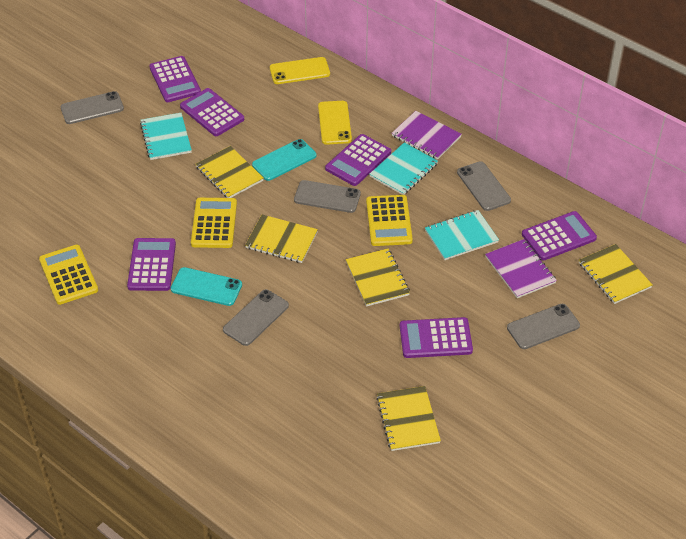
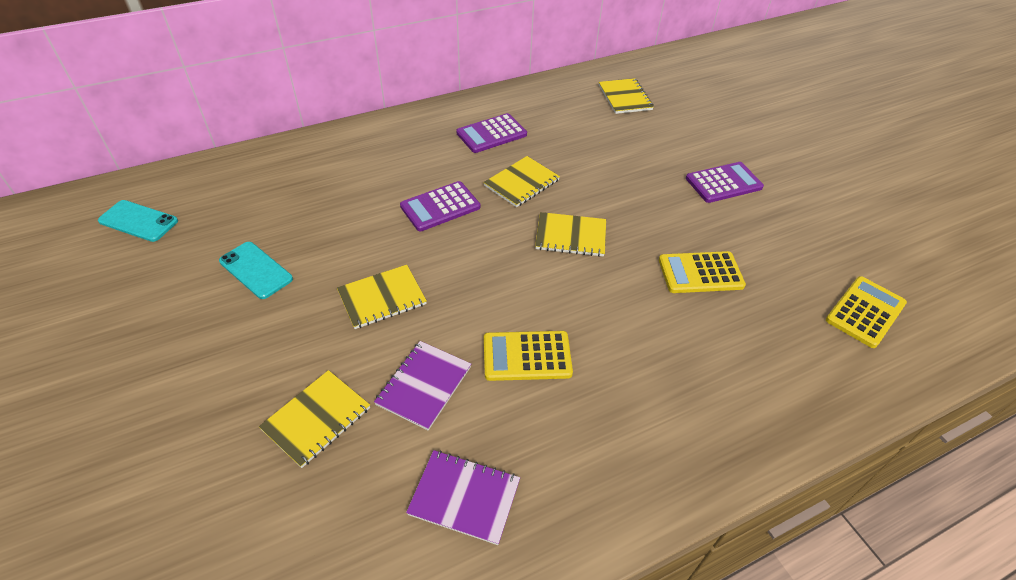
grey phone: [61,91,124,124] [223,289,289,346] [294,180,361,213] [457,161,511,211] [507,304,580,349] = 5 -> none = 0
purple calculator: [127,238,176,291] [149,56,201,102] [180,88,244,136] [325,134,391,186] [400,317,473,358] [522,211,597,261] = 6 -> [400,181,480,231] [456,113,527,153] [686,162,764,203] = 3
turquoise notebook: [140,113,192,160] [370,142,438,195] [425,210,499,260] = 3 -> none = 0
yellow phone: [270,57,330,84] [318,101,352,145] = 2 -> none = 0

